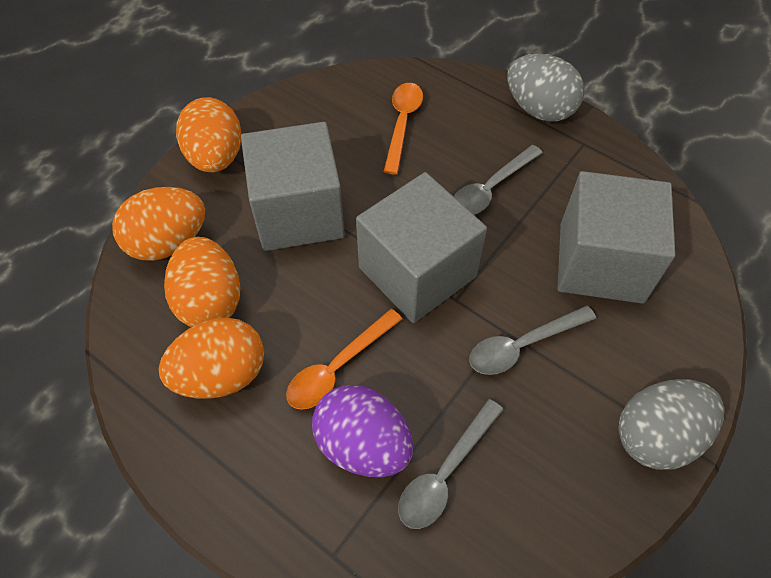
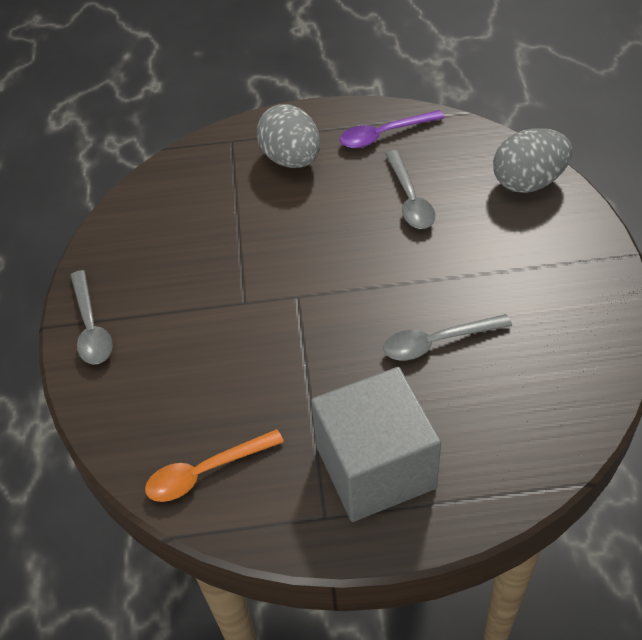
grey cube: [241,122,345,251] [356,172,487,323] [557,171,675,304] = 3 -> [311,367,441,522] = 1
orange egg: [112,187,205,261] [159,317,264,399] [164,237,240,327] [176,97,241,172] = 4 -> none = 0
orange spoon: [286,309,402,410] [383,83,423,175] = 2 -> [145,429,284,502] = 1
purple egg: [312,385,413,477] = 1 -> none = 0
purple spoon: none = 0 -> [340,110,445,148] = 1

